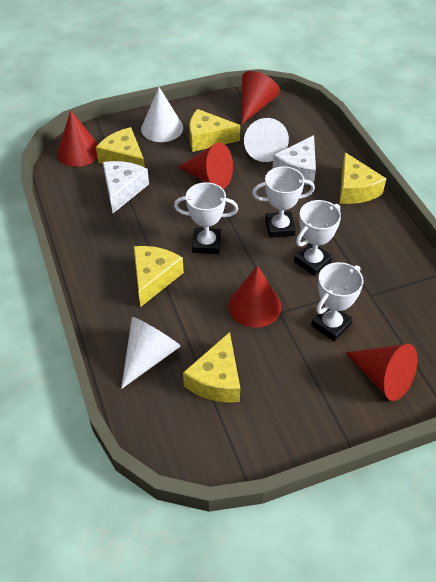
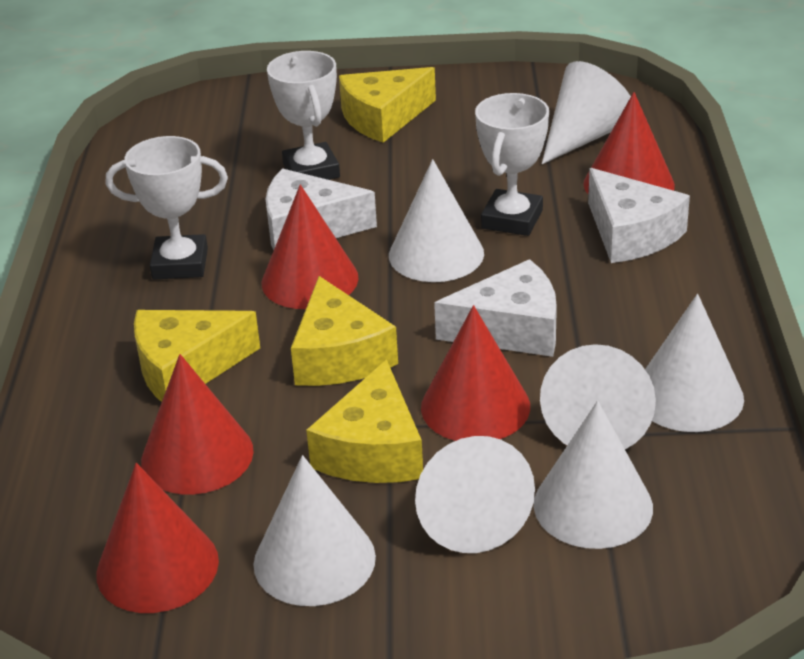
white cheese: [103,161,149,213] [272,135,316,185] = 2 -> [266,168,377,250] [434,259,557,357] [588,168,690,263] = 3
white cone: [121,317,181,389] [141,87,183,142] [244,118,289,162] = 3 -> [253,455,376,606] [389,159,484,282] [415,436,535,553] [534,401,653,549] [540,344,656,449] [542,61,631,164] [645,294,744,432] = 7
white trophy: [174,182,238,254] [252,167,315,238] [294,200,341,276] [311,262,364,341] = 4 -> [106,136,228,279] [267,51,340,180] [475,93,549,236] = 3
yellow cheese: [96,127,145,167] [134,246,184,307] [183,332,240,402] [189,109,240,152] [340,152,387,204] = 5 -> [134,310,260,402] [291,276,398,386] [306,359,423,483] [339,67,436,143] = 4

